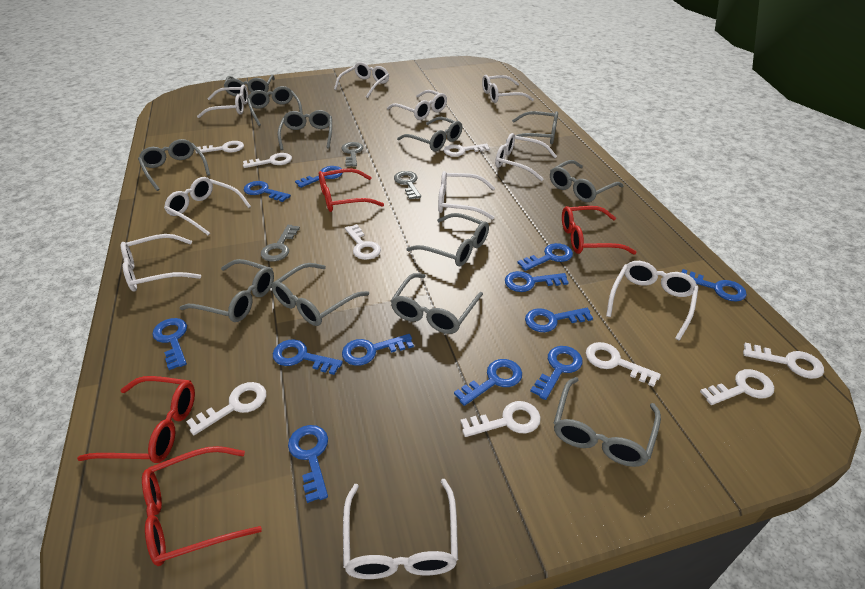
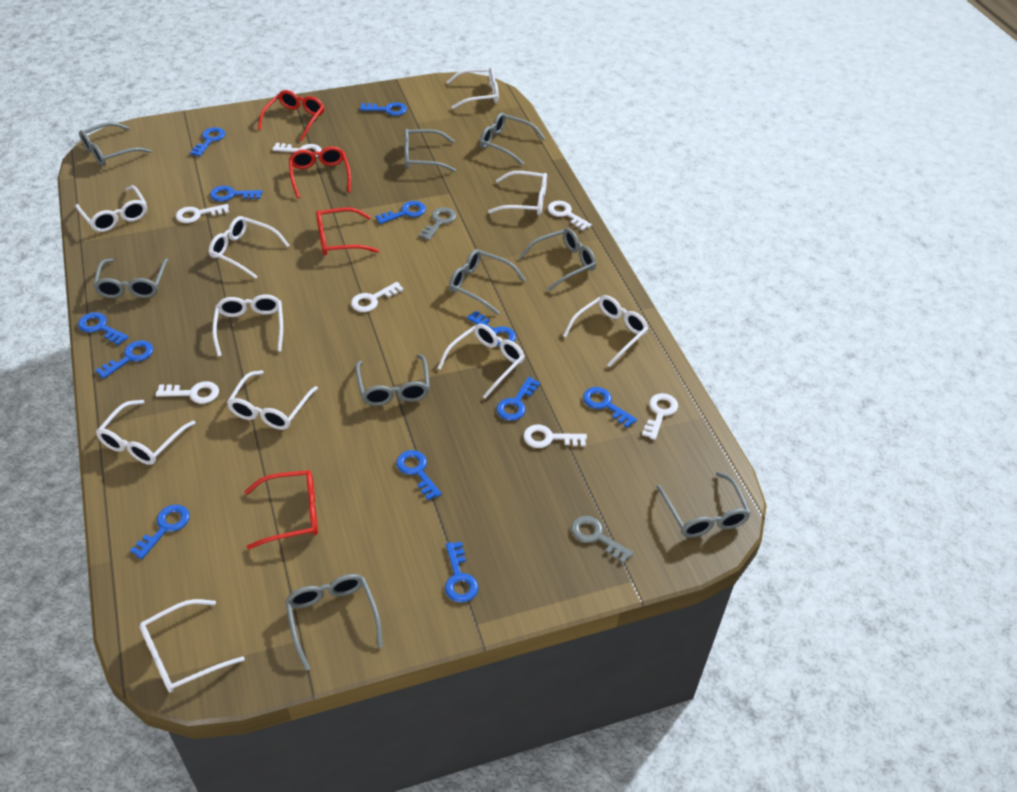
grey glasses: [138,139,210,191] [179,259,274,322] [224,75,275,96] [247,86,303,126] [271,263,369,326] [278,110,332,150] [391,273,483,334] [397,117,462,151] [406,213,489,266] [506,111,558,144] [550,160,623,202] [554,377,661,467] = 12 -> [79,122,151,166] [93,258,168,298] [285,574,383,671] [355,354,430,406] [404,129,456,172] [449,249,526,315] [480,113,545,165] [519,228,596,291] [656,472,751,538] = 9
grey key: [261,225,300,261] [342,142,363,166] [394,171,421,199] = 3 -> [419,207,456,240] [571,516,633,564] = 2
white key: [186,382,266,435] [196,141,244,154] [243,153,292,168] [345,224,381,260] [443,144,490,156] [460,401,541,437] [586,342,661,387] [700,369,774,405] [743,343,824,379] = 9 -> [156,381,219,404] [176,204,229,223] [272,143,322,157] [351,282,404,312] [523,425,587,448] [548,201,592,230] [642,393,678,440] = 7

